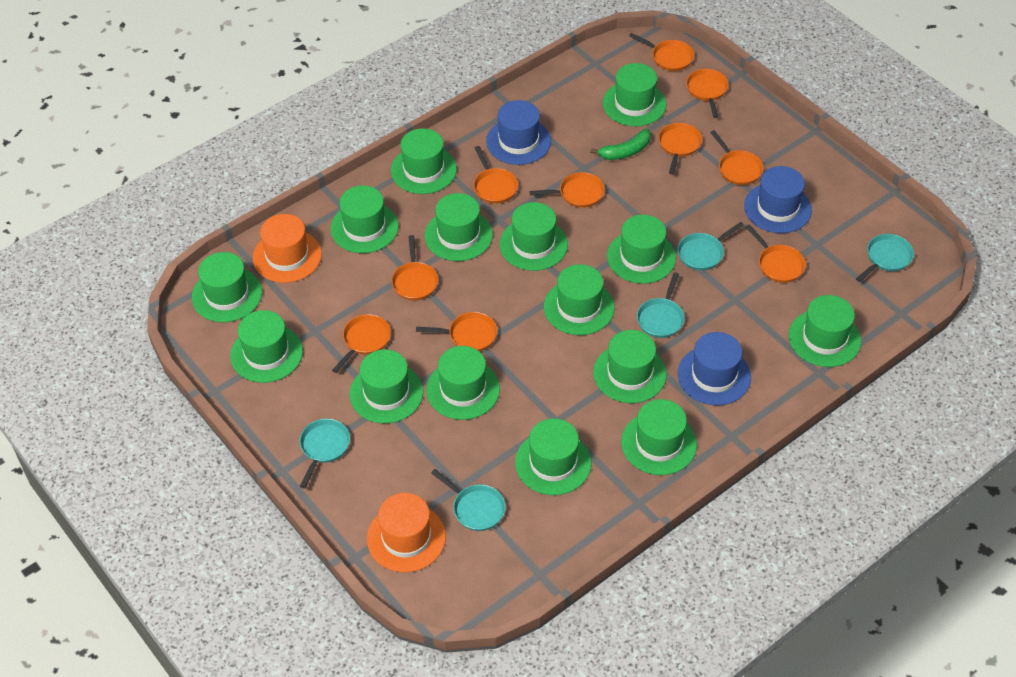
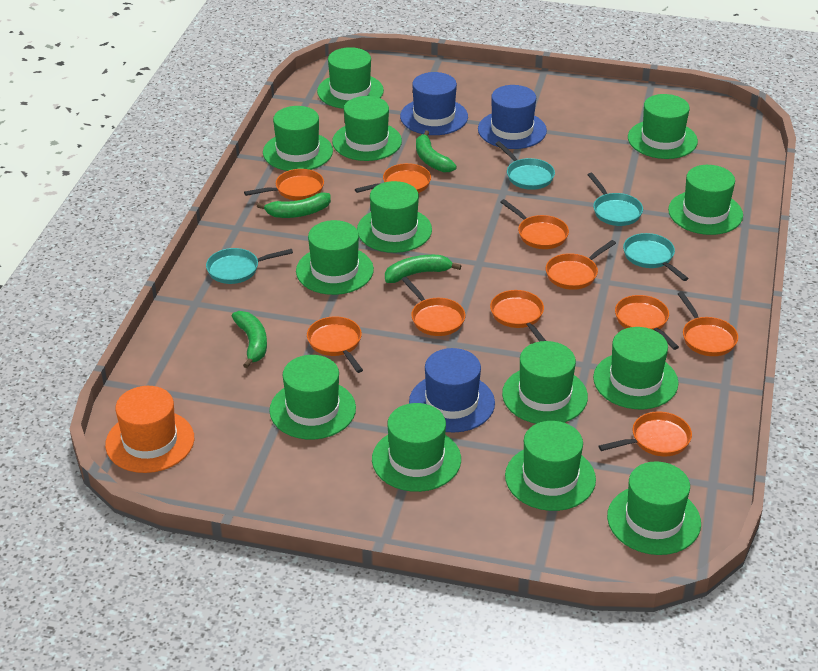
green banana: [591,129,651,160] = 1 -> [232,311,267,368] [257,192,331,218] [385,255,461,283] [416,130,457,172] = 4
green hat: [192,252,262,322] [230,310,303,383] [330,186,399,253] [349,349,423,424] [391,128,457,194] [425,193,493,261] [426,346,500,420] [499,202,568,271] [515,418,591,495] [544,264,615,335] [593,330,667,403] [603,63,666,126] [607,215,676,284] [621,399,697,475] [789,295,861,367] = 15 -> [263,106,333,171] [269,355,356,440] [296,220,374,295] [317,47,384,109] [332,96,402,161] [357,181,432,253] [372,403,461,492] [502,341,588,424] [505,421,596,511] [593,327,679,409] [607,461,701,555] [628,94,698,159] [668,165,743,235] = 13
orange hat: [252,214,322,283] [367,493,446,572] = 2 -> [105,386,194,473] = 1
turquoise pan: [299,419,350,488] [431,469,506,531] [637,272,685,338] [678,222,744,270] [856,234,914,282] = 5 -> [206,248,293,284] [495,141,555,190] [588,173,643,226] [623,233,689,281] = 4

